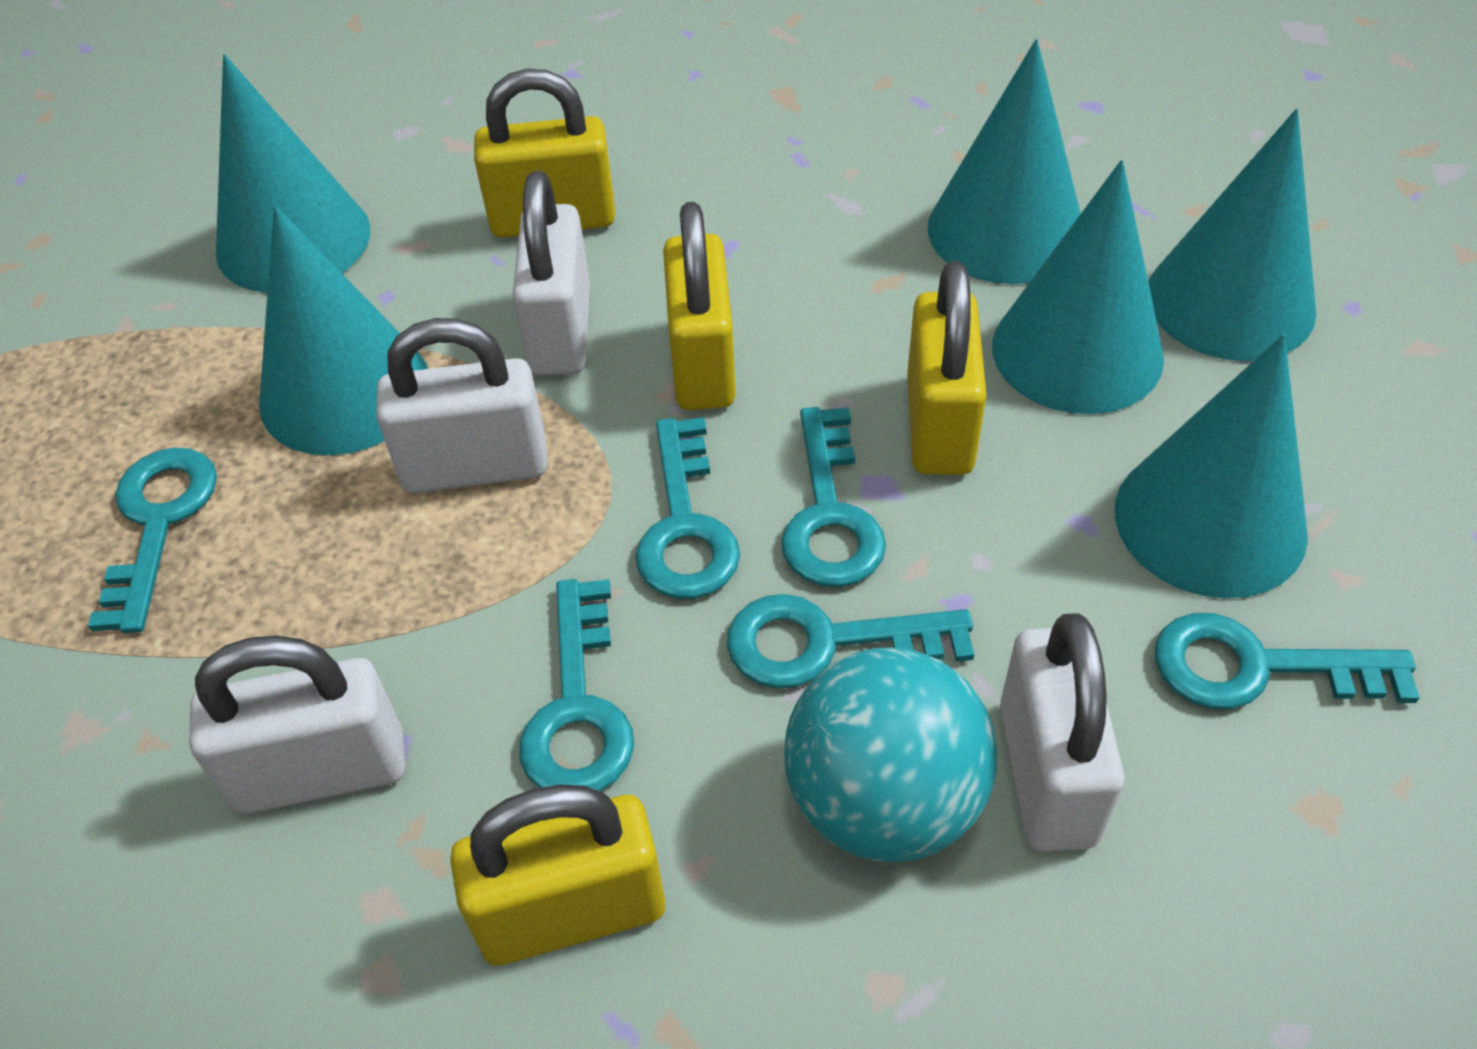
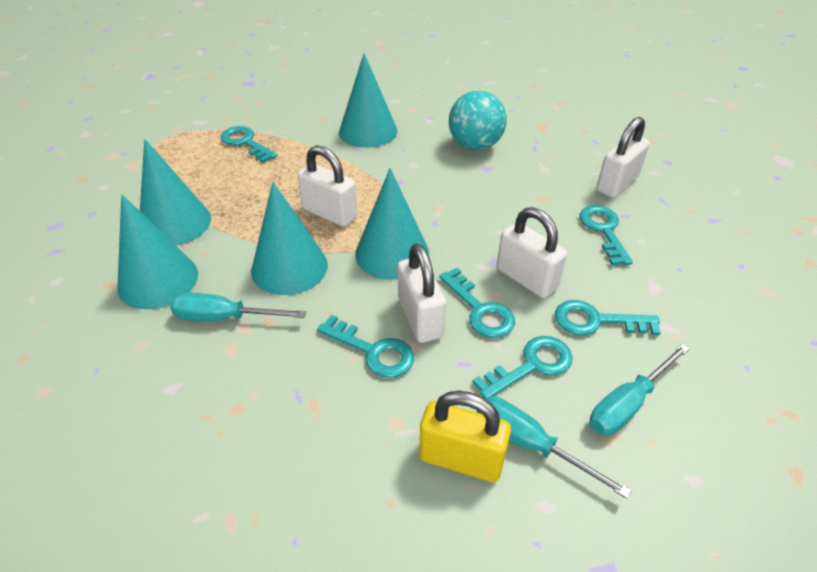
turquoise cone: [216,54,370,293] [259,205,428,456] [928,39,1081,284] [992,160,1164,414] [1115,334,1308,598] [1148,109,1316,361] = 6 -> [117,195,198,309] [140,139,211,246] [251,182,328,295] [339,53,397,148] [355,168,429,280] = 5
turquoise screwdriver: none = 0 -> [170,293,306,321] [477,396,631,499] [590,343,690,436] = 3
yellow padlock: [450,785,665,966] [474,68,615,238] [663,202,736,410] [907,261,987,475] = 4 -> [419,391,511,482] = 1

